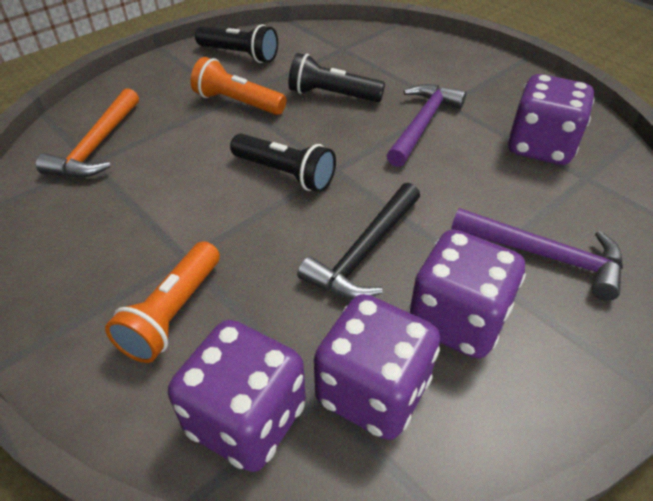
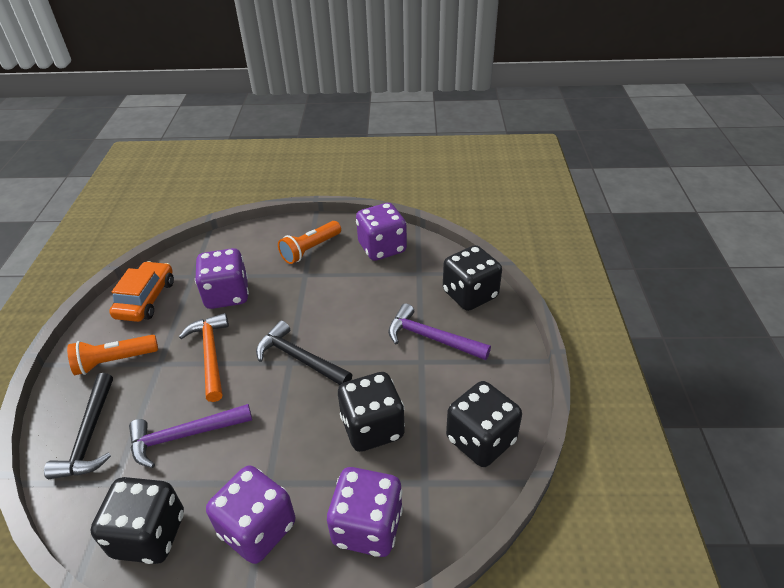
black dice: none = 0 -> [90,477,184,564] [338,372,405,452] [443,245,502,311] [446,381,522,467] = 4
black flashlight: [195,24,278,63] [230,134,336,192] [288,53,385,102] = 3 -> none = 0
black hammer: [297,183,420,300] = 1 -> [44,373,113,479] [256,320,352,385] = 2
orange car: none = 0 -> [109,261,174,322] = 1

